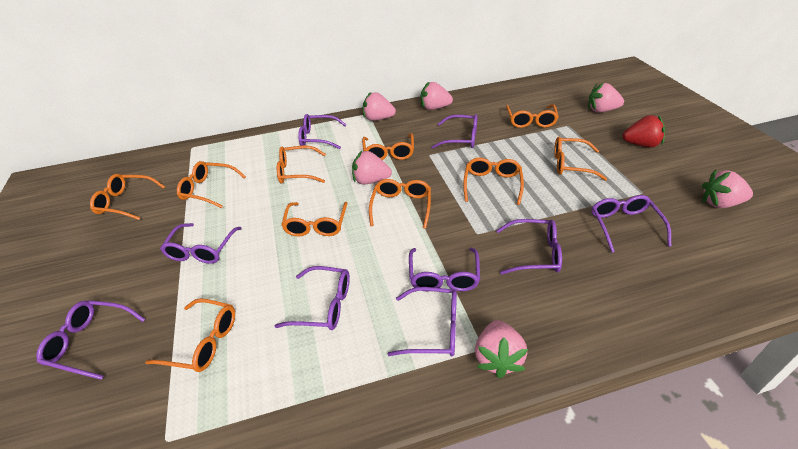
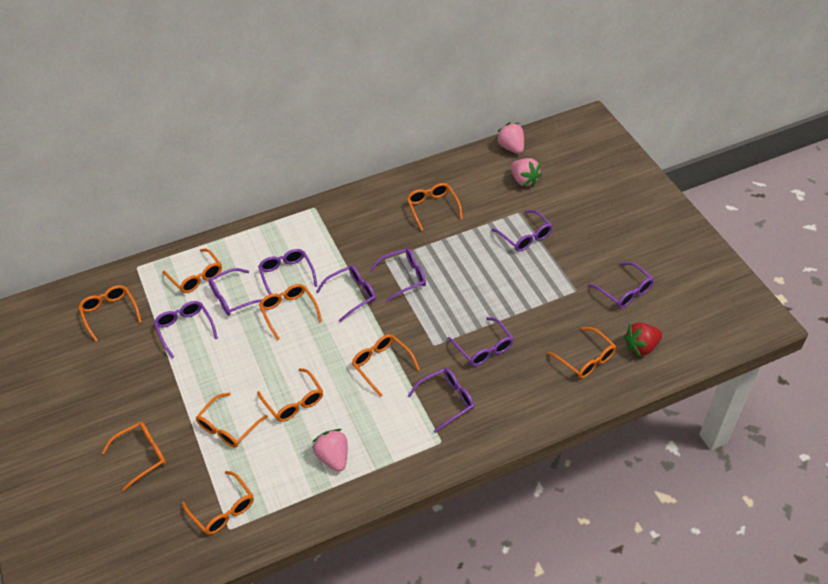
pink strawberry: [352,151,392,185] [363,92,396,121] [421,82,453,110] [475,320,528,378] [588,83,624,112] [702,170,753,208] = 6 -> [312,429,348,472] [495,123,524,154] [511,158,542,187] = 3

